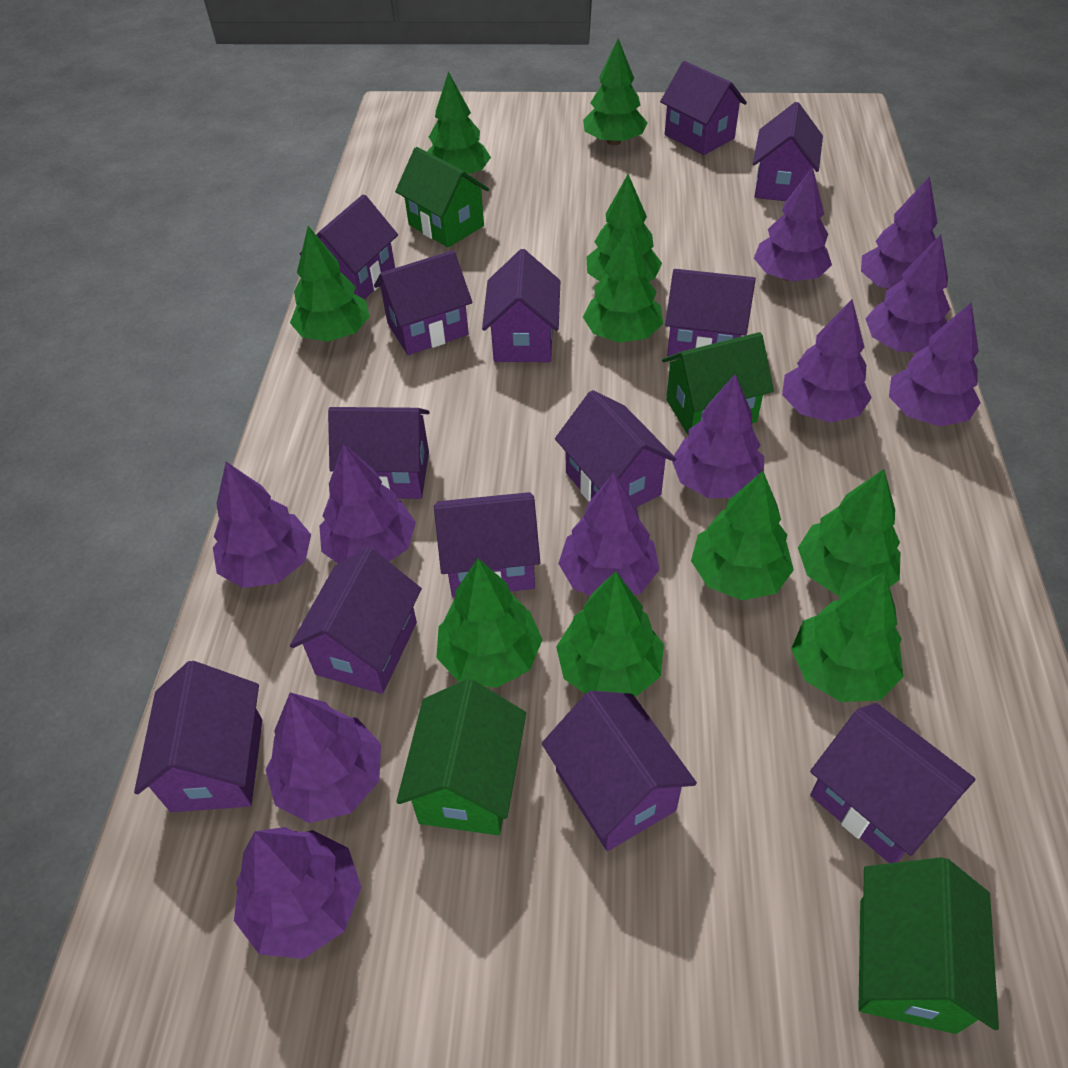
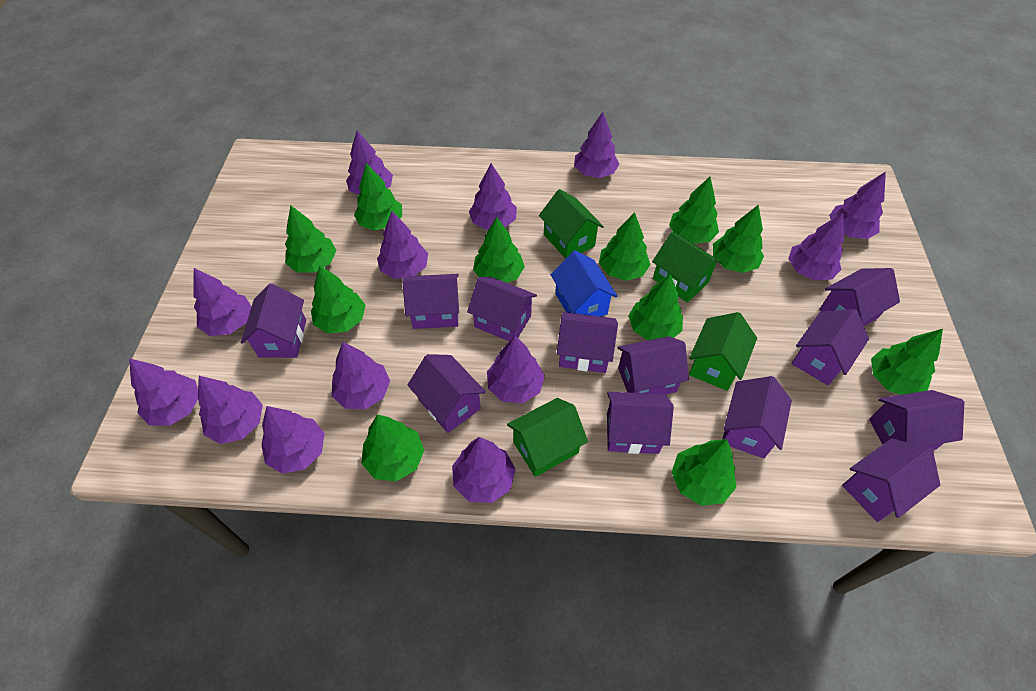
blue house: none = 0 -> [551,250,618,317] = 1
green tree: [290,226,370,342] [427,71,491,174] [437,558,543,688] [556,571,664,697] [583,38,648,145] [583,225,663,343] [586,174,662,281] [691,471,794,600] [791,571,903,702] [798,469,900,596] = 10 -> [285,205,337,272] [311,265,366,334] [354,163,402,231] [361,414,424,481] [473,217,525,283] [599,212,651,281] [628,274,683,340] [669,177,719,244] [671,439,736,506] [713,204,764,273] [871,329,943,395] = 11
purple house: [134,661,262,812] [290,547,422,694] [300,194,398,299] [328,407,430,499] [374,250,472,355] [434,492,540,597] [482,249,560,362] [542,691,697,851] [555,390,676,507] [660,61,747,155] [665,269,756,356] [753,102,823,201] [810,703,976,863] = 13 -> [241,284,306,358] [402,274,459,329] [408,354,486,433] [467,277,537,341] [557,312,618,373] [607,392,674,454] [617,336,689,395] [722,376,792,459] [791,309,869,385] [819,268,900,326] [842,438,940,522] [869,390,964,450] = 12
purple tree: [213,462,311,588] [234,827,361,959] [266,692,381,823] [319,443,416,564] [558,473,660,596] [672,374,764,498] [754,167,832,281] [782,299,872,423] [861,176,937,289] [865,234,950,353] [889,302,980,426] = 11 -> [129,358,198,426] [193,268,252,336] [198,376,263,444] [262,406,325,474] [332,342,390,409] [346,131,393,195] [377,211,428,279] [452,437,516,503] [469,163,517,230] [487,336,545,403] [574,112,619,178] [788,213,844,281] [829,172,886,239] = 13

